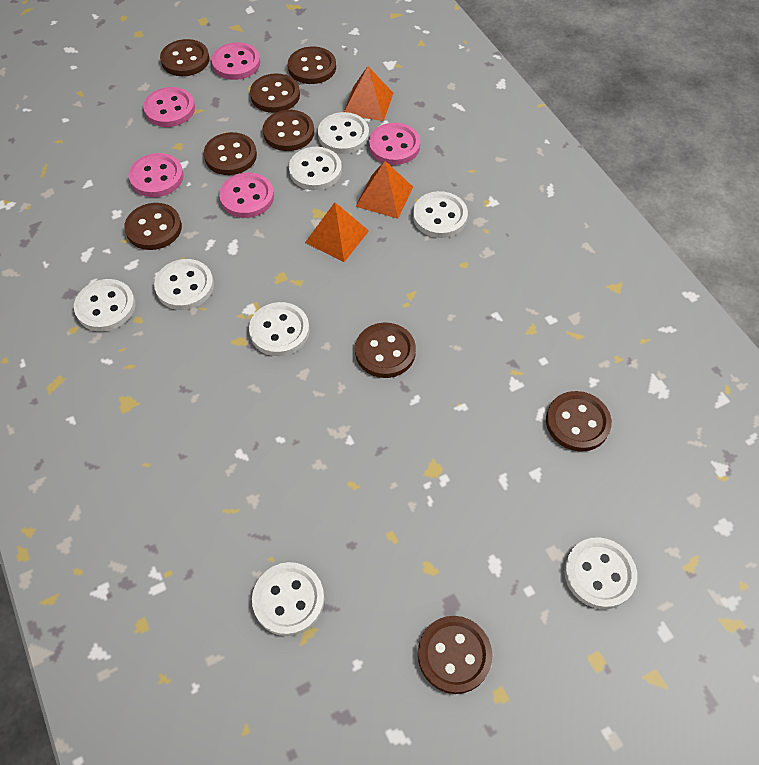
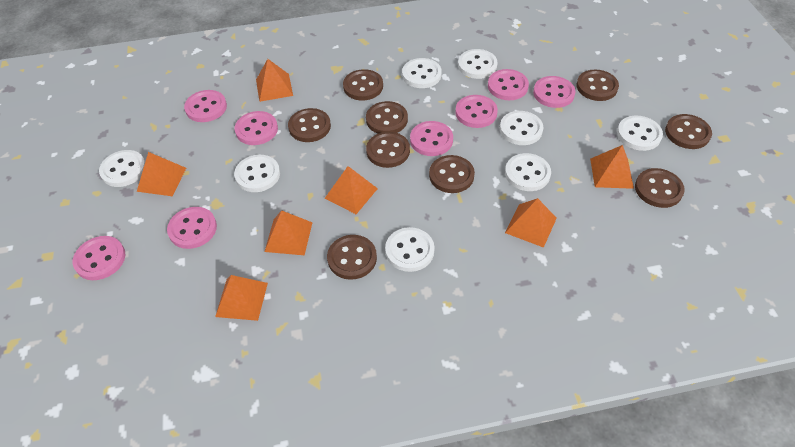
orange pyramid: [305,202,369,262] [344,66,393,121] [355,161,413,219] = 3 -> [137,152,186,196] [215,275,268,321] [256,59,293,102] [264,210,313,255] [325,166,378,214] [505,198,557,248] [590,145,634,189] = 7
pink button: [128,153,184,197] [143,87,195,127] [211,42,260,80] [219,173,274,218] [369,123,420,165] = 5 -> [73,236,125,280] [167,207,217,249] [184,90,227,122] [235,111,278,145] [410,121,453,156] [455,95,498,128] [488,69,529,100] [533,76,576,108] = 8

